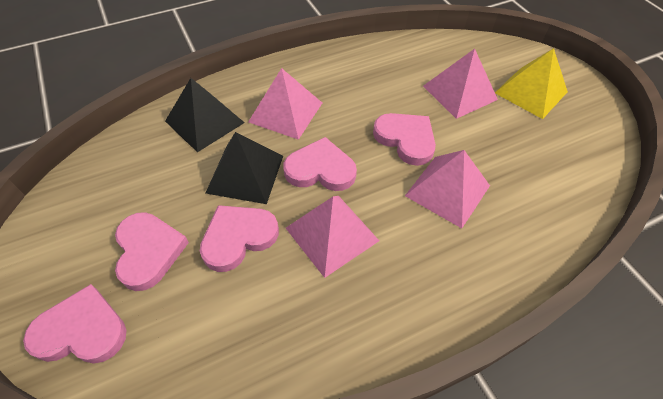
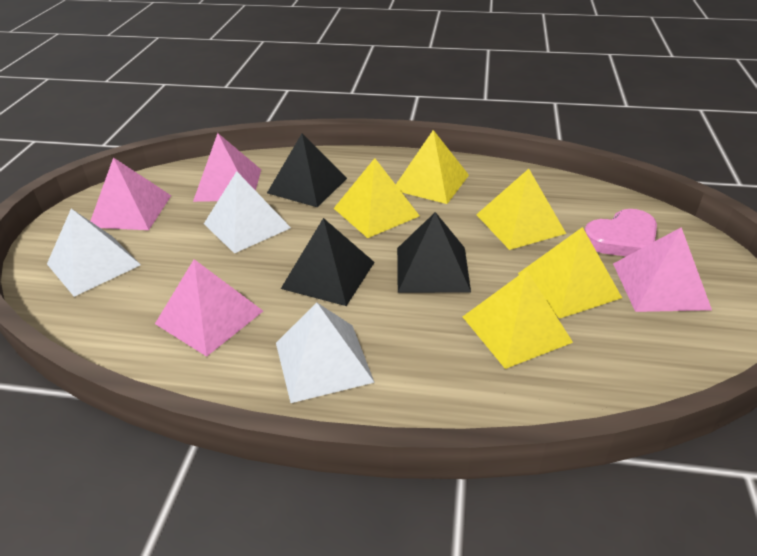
black pyramid: [165,78,245,152] [206,132,283,204] = 2 -> [267,134,347,207] [281,218,375,306] [397,212,471,293] = 3
pink heart: [23,284,126,364] [115,212,189,291] [200,205,279,272] [284,137,357,191] [373,113,436,166] = 5 -> [585,209,657,256] = 1
white pyramid: none = 0 -> [47,208,141,297] [204,171,291,253] [276,302,375,403] = 3
yellow pyramid: [495,48,568,119] = 1 -> [334,158,420,238] [396,130,469,204] [463,270,573,369] [476,169,566,250] [518,227,622,319] = 5

